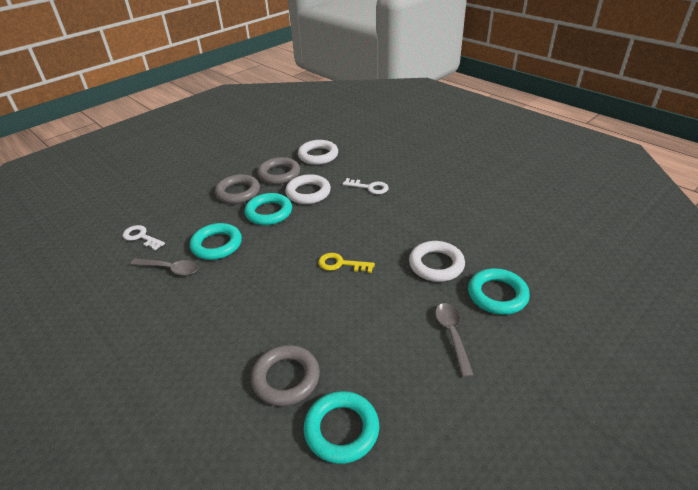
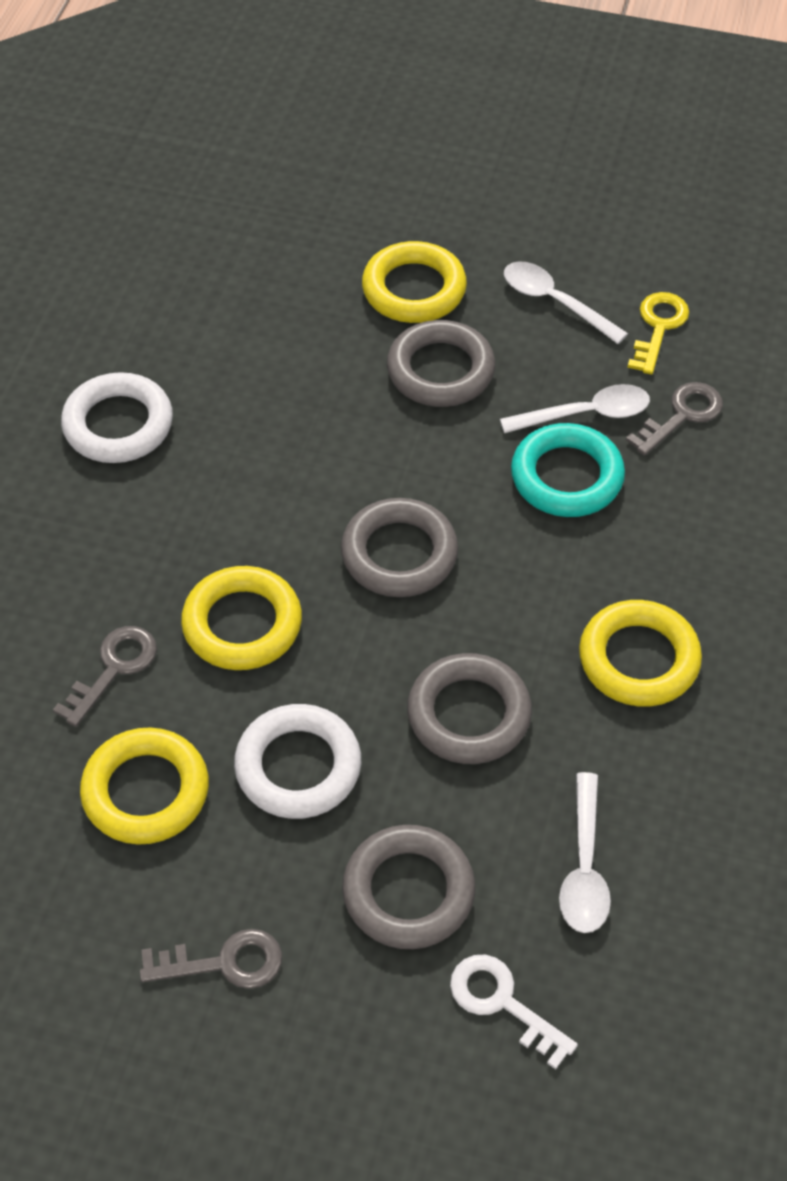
grey key: none = 0 -> [53,626,157,727] [140,929,282,989] [626,382,723,456] = 3
grey ring: [215,174,260,204] [251,345,320,406] [257,157,300,184] = 3 -> [341,498,458,597] [342,825,475,949] [387,320,495,407] [407,653,532,764] = 4
grey spoon: [130,259,198,275] [435,303,474,378] = 2 -> none = 0
turquoise ring: [190,223,242,260] [244,193,292,225] [304,391,379,464] [468,268,530,315] = 4 -> [511,423,625,517] = 1
white key: [123,225,165,250] [343,178,389,194] = 2 -> [450,955,578,1069] = 1
white ring: [285,174,331,204] [298,140,338,165] [409,241,465,282] = 3 -> [61,372,173,463] [234,704,361,819] = 2
white spoon: none = 0 -> [500,384,650,433] [504,261,628,344] [559,772,611,933] = 3
yellow ring: none = 0 -> [80,727,209,845] [181,566,302,670] [362,241,467,323] [579,600,702,707] = 4

